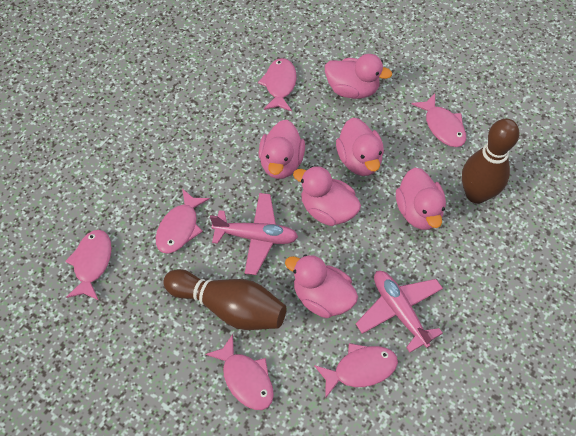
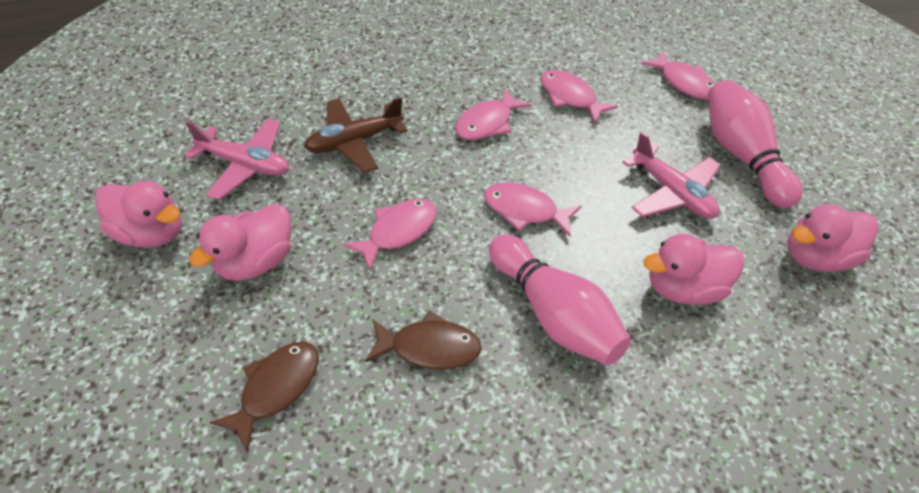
brown bowling pin: [163,269,286,330] [462,118,519,204] = 2 -> none = 0
brown fish: none = 0 -> [209,342,319,453] [365,311,482,370] = 2
brown plane: none = 0 -> [304,97,407,173] = 1
pink bowling pin: none = 0 -> [489,234,631,365] [708,80,802,208] = 2
pink duck: [258,120,305,179] [285,254,358,318] [293,166,361,226] [325,54,392,99] [336,118,384,176] [396,168,446,230] = 6 -> [95,181,182,248] [189,203,291,281] [643,234,745,305] [787,204,879,272] = 4
pink fish: [65,230,112,301] [156,189,210,254] [205,334,274,410] [258,58,297,111] [314,343,398,399] [412,94,466,147] = 6 -> [343,199,437,271] [455,88,531,140] [484,182,581,236] [541,70,618,124] [641,50,715,100] = 5

